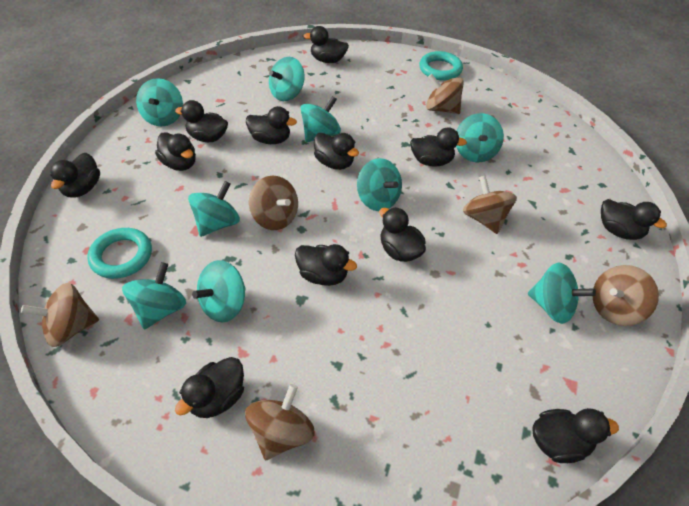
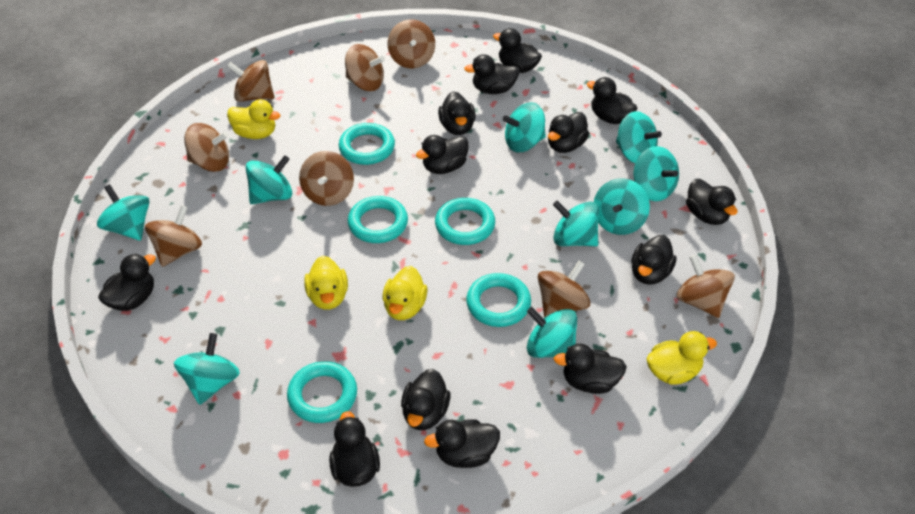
black duck: [50,153,100,198] [155,132,196,171] [175,100,228,142] [175,357,244,418] [246,106,297,144] [295,244,357,286] [303,26,349,63] [314,133,359,170] [379,207,426,262] [410,127,467,166] [532,408,619,463] [601,199,667,240] = 12 -> [98,254,156,311] [329,411,380,487] [401,369,450,430] [416,135,469,174] [424,419,500,468] [438,91,476,135] [464,54,519,94] [493,28,542,73] [548,112,589,153] [554,344,627,394] [587,77,637,124] [631,235,677,285] [686,179,738,225] = 13
brown spinning top: [21,283,99,347] [245,384,315,460] [249,176,298,230] [426,74,464,114] [463,175,517,234] [592,265,659,326] = 6 -> [145,205,202,267] [184,123,229,172] [227,60,275,102] [299,151,354,206] [345,44,385,91] [388,19,435,68] [538,261,590,318] [676,255,735,318] = 8
turquoise ring: [87,228,152,279] [419,51,463,81] = 2 -> [287,361,357,423] [339,123,395,165] [348,196,408,243] [435,198,495,245] [466,273,531,327] = 5
yellow duck: none = 0 -> [227,99,280,139] [304,256,348,310] [383,266,427,320] [646,331,717,385] = 4

